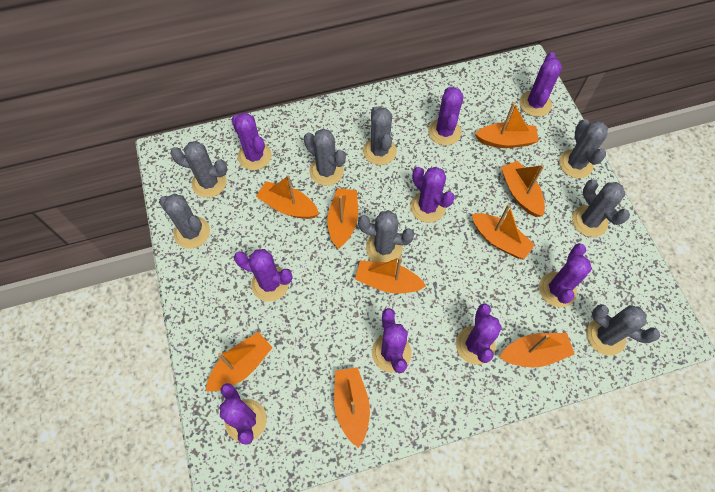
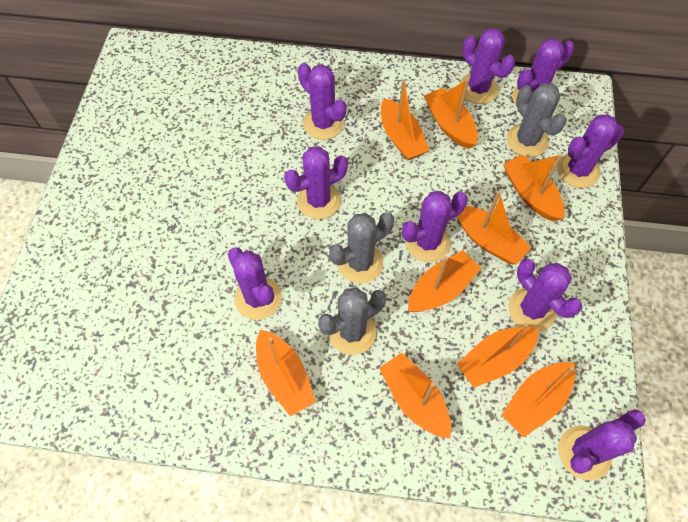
grey cactus: [159,194,210,248] [170,141,227,198] [304,129,346,186] [358,210,414,262] [363,107,397,165] [559,119,608,178] [572,179,630,237] [587,304,660,356] = 8 -> [318,287,386,355] [329,212,394,284] [507,83,566,157] = 3

